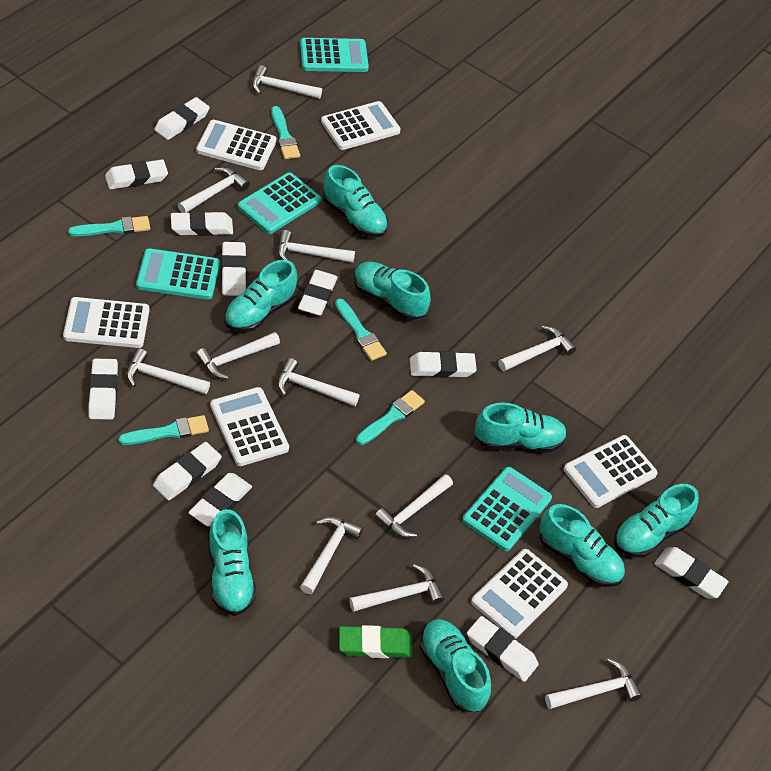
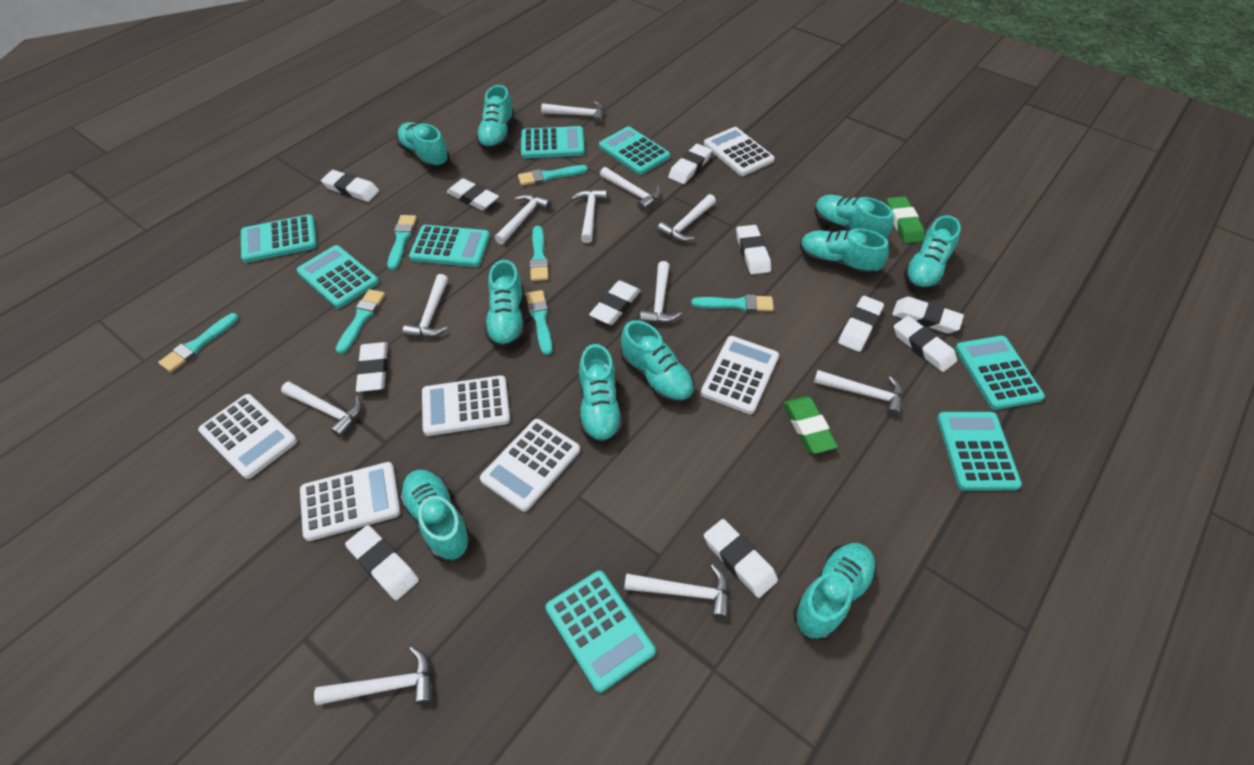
green eraser: [339,625,413,658] = 1 -> [783,397,838,454] [887,196,925,243] = 2
turquoise brush: [68,216,150,236] [119,415,209,445] [271,106,300,159] [335,299,387,361] [356,390,425,445] = 5 -> [158,313,239,372] [336,289,385,354] [387,215,417,270] [518,165,588,185] [526,290,552,355] [530,226,548,281] [691,294,774,312] = 7
turquoise calculator: [136,248,220,300] [238,172,321,234] [300,38,369,72] [462,467,552,551] = 4 -> [241,214,317,263] [296,245,379,308] [409,225,490,267] [521,126,585,158] [545,570,656,693] [599,126,670,175] [937,412,1022,490] [955,336,1045,410] = 8
turquoise shoe: [208,509,256,616] [224,260,297,332] [323,165,388,238] [354,262,431,320] [419,619,491,712] [474,403,567,452] [540,504,625,587] [614,484,699,558] = 8 -> [397,122,449,168] [400,470,472,561] [476,85,515,150] [485,260,525,349] [579,344,623,445] [621,320,694,404] [794,543,876,640] [800,228,889,276] [814,195,894,239] [904,215,961,291] = 10

